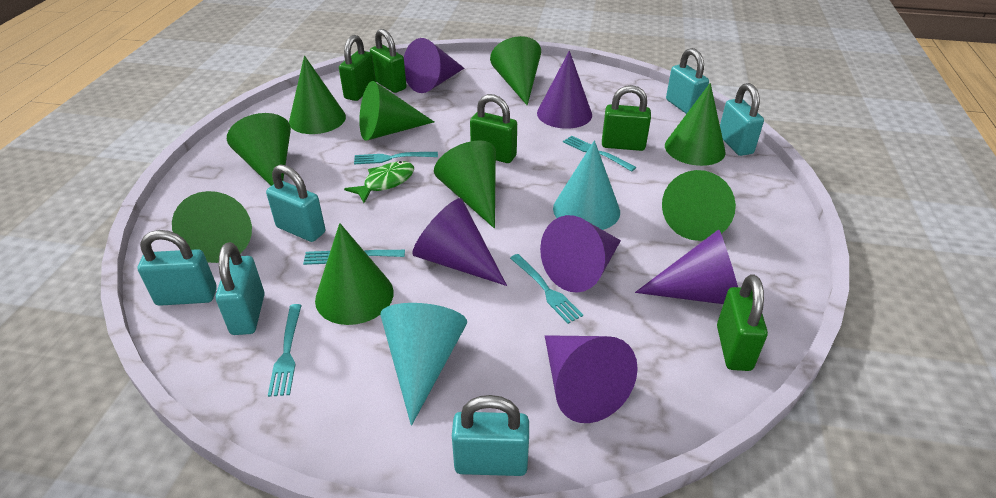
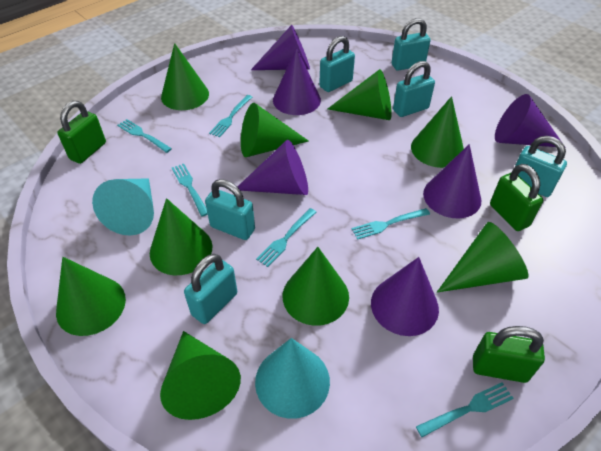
green fish: [344,161,414,203] = 1 -> none = 0
green padlock: [339,35,376,101] [370,29,407,93] [470,94,517,163] [602,85,651,151] [717,274,768,371] = 5 -> [57,101,106,164] [473,326,545,383] [490,164,543,231] = 3
turquoise fork: [268,304,302,397] [303,250,405,265] [354,152,438,164] [510,254,583,324] [563,136,636,172] = 5 -> [117,119,172,153] [172,164,208,217] [209,95,252,137] [256,208,316,267] [352,208,430,240] [416,382,514,437] = 6

